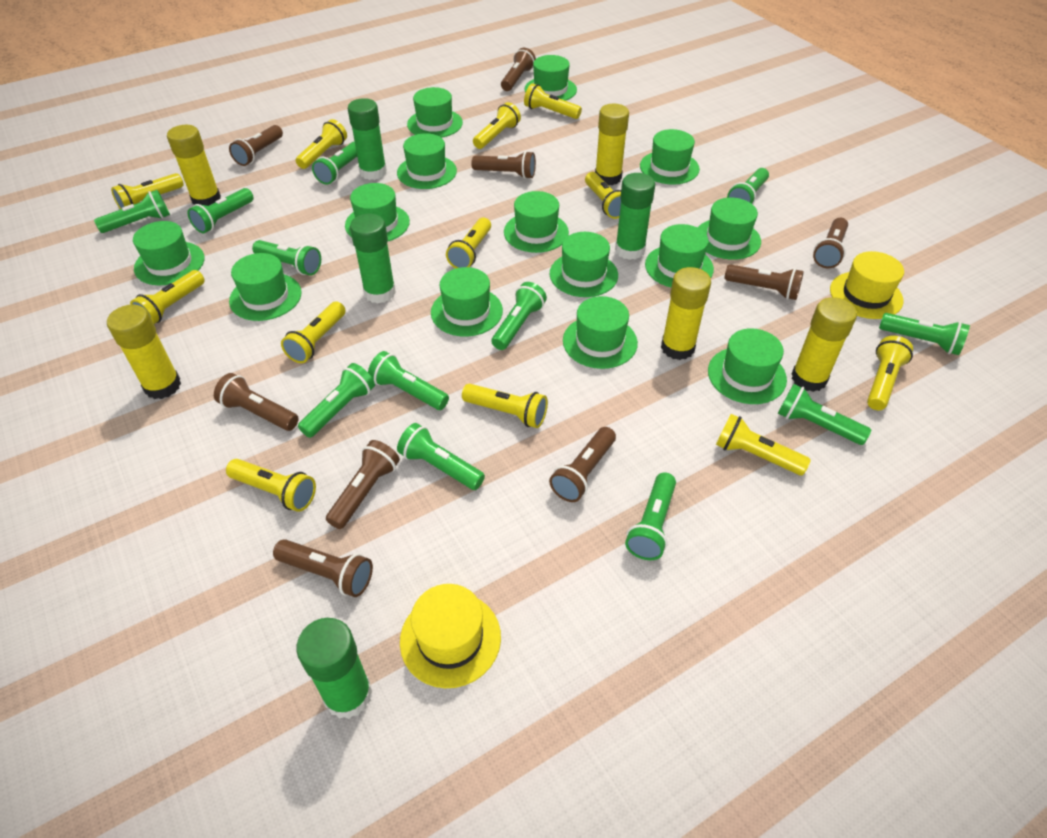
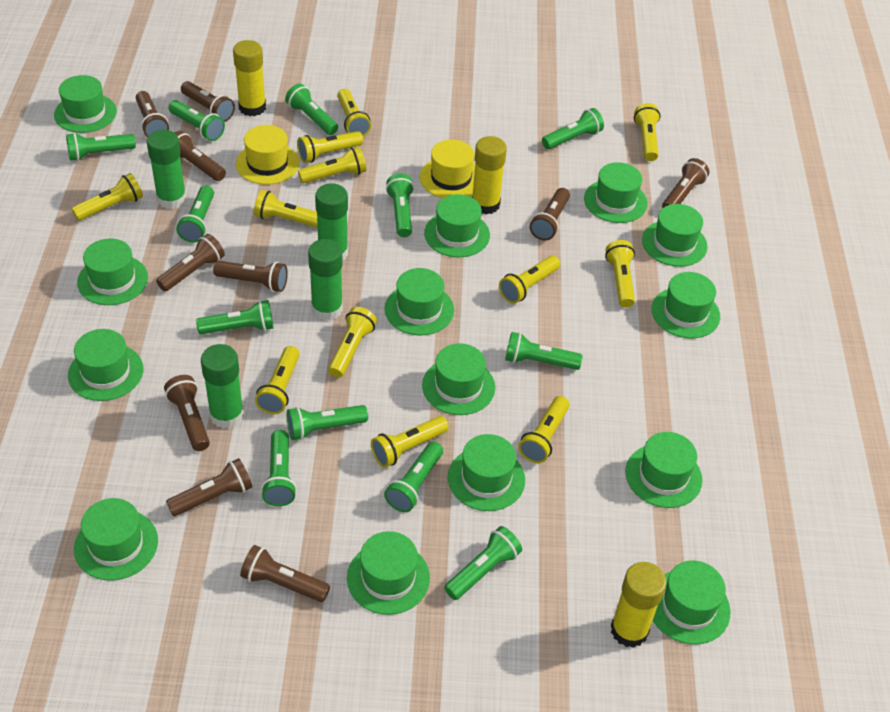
brown flashlight: [214,373,299,431] [229,125,283,166] [273,539,373,597] [326,440,400,529] [471,151,536,179] [501,48,536,91] [549,427,616,502] [725,264,804,300] [813,218,848,268] = 9 -> [136,91,169,137] [156,234,225,291] [164,375,210,451] [166,458,252,516] [175,131,226,181] [181,81,235,122] [213,261,288,292] [240,545,330,602] [530,188,570,240] [662,158,709,208] = 10
yellow glue stick: [107,305,181,399] [167,125,221,206] [595,104,629,185] [661,267,711,360] [791,297,857,392] = 5 -> [233,40,266,116] [472,136,507,214] [611,562,666,648] = 3

